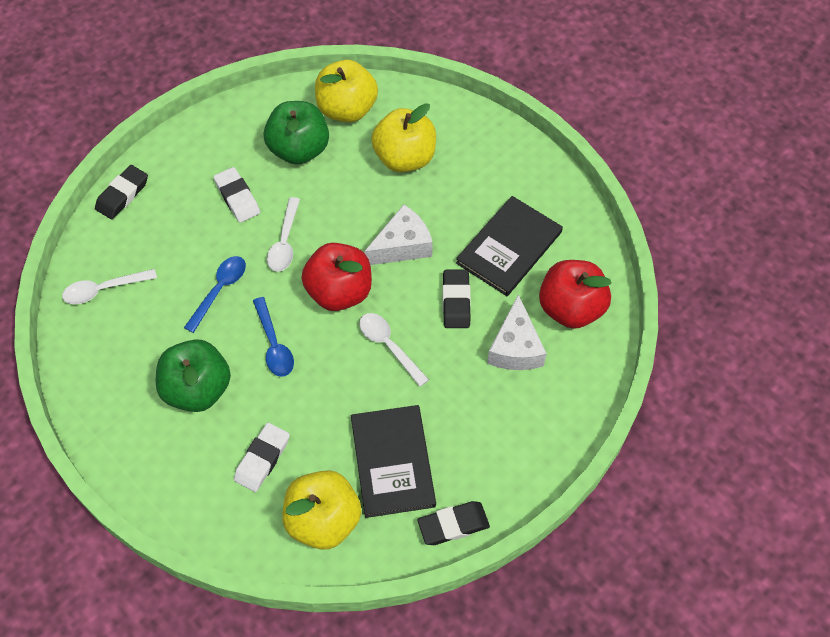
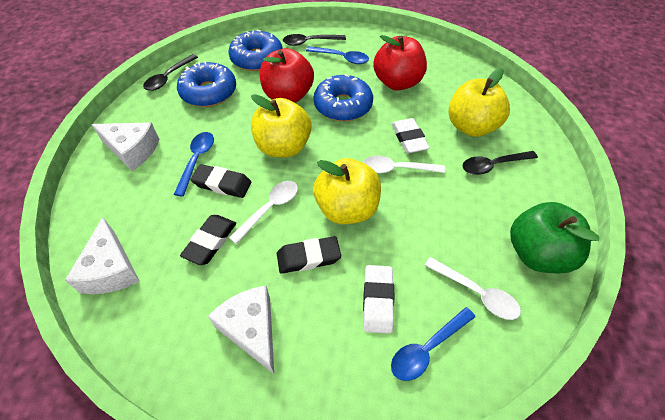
black book: [351,405,436,518] [456,196,563,296] = 2 -> none = 0
black spoon: none = 0 -> [143,54,198,91] [283,34,346,46] [463,151,538,175] = 3
blue donut: none = 0 -> [177,61,236,107] [228,30,283,71] [314,74,373,121] = 3
blue spoon: [184,256,246,333] [253,297,294,377] = 2 -> [174,132,214,196] [306,46,369,64] [391,307,475,381] = 3
green apple: [156,339,231,412] [264,101,329,165] = 2 -> [510,202,599,274] = 1
white cheese: [364,204,433,265] [487,294,547,370] = 2 -> [65,217,140,294] [91,122,159,171] [208,286,274,374] = 3

